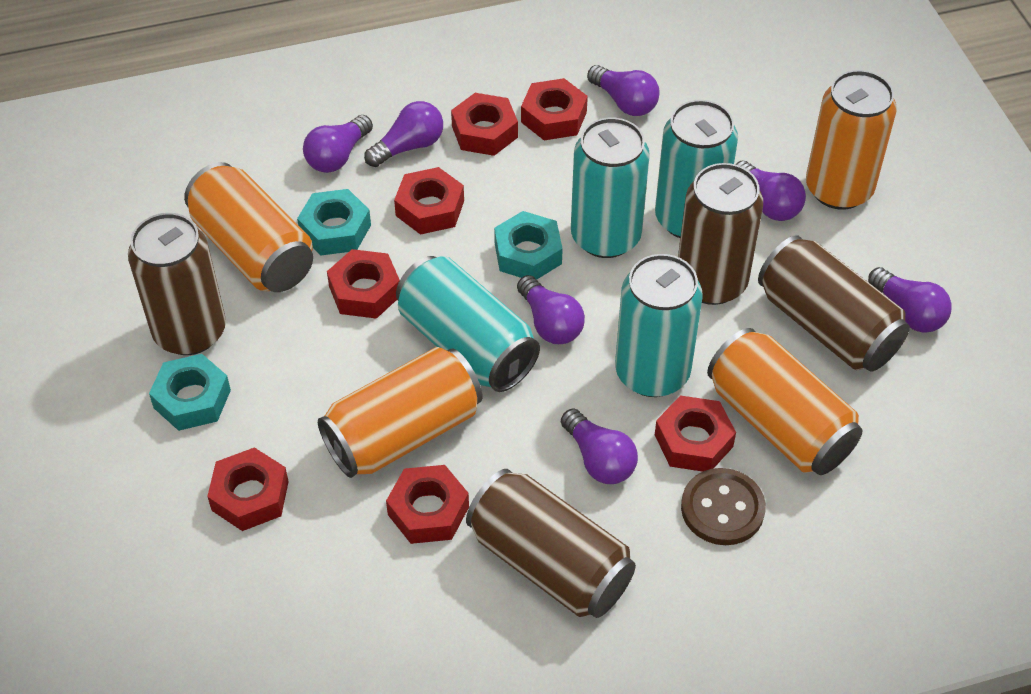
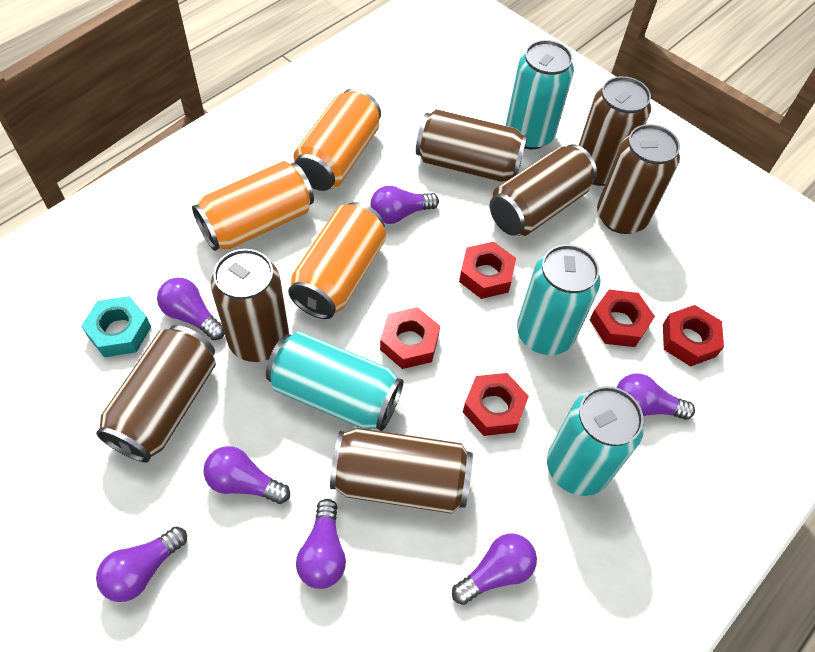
brown button: [681,468,766,545] = 1 -> none = 0
brown can: [128,213,226,355] [466,469,636,618] [678,163,763,305] [758,235,910,372] = 4 -> [96,325,216,463] [211,249,289,362] [330,428,473,514] [416,109,528,182] [490,144,597,236] [579,76,651,186] [597,124,680,234] = 7
orange can: [184,162,313,292] [318,347,482,478] [707,328,862,475] [806,70,897,210] = 4 -> [192,161,314,251] [288,202,386,319] [293,88,381,191] = 3
red nut: [207,447,289,531] [327,249,400,319] [386,465,469,544] [394,167,464,235] [451,93,518,156] [521,78,588,140] [655,395,736,472] = 7 -> [380,307,440,369] [459,242,516,299] [463,373,529,436] [590,290,655,347] [663,305,724,366] = 5
turquoise nut: [149,354,231,431] [297,189,371,255] [494,211,563,280] = 3 -> [81,296,151,357] = 1

